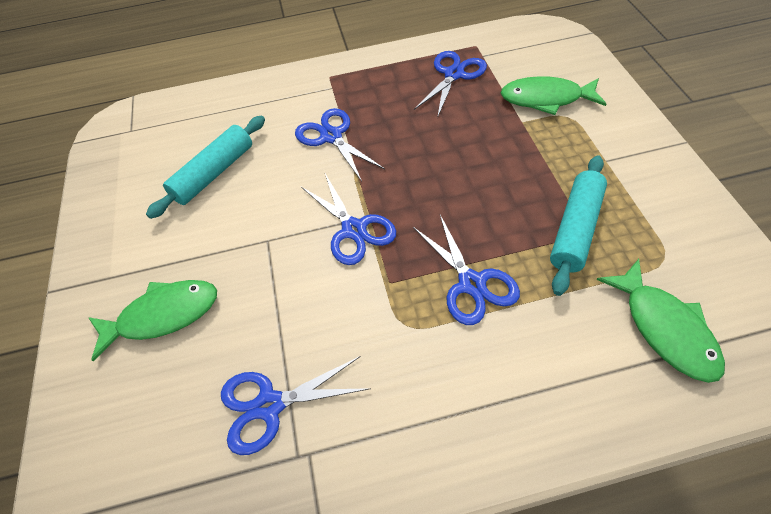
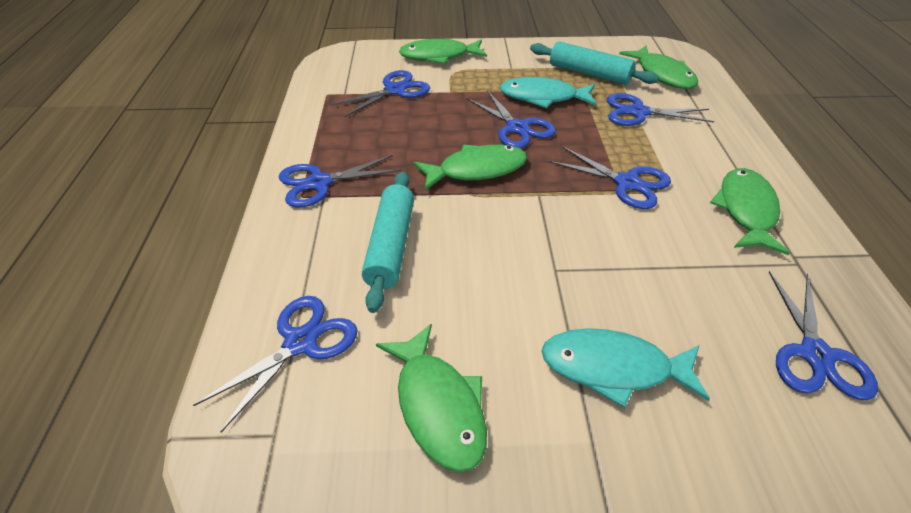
blue scissors: [221,356,371,455] [295,108,385,181] [301,174,396,265] [413,215,520,325] [414,51,487,118] = 5 -> [193,296,358,432] [279,155,402,208] [331,70,430,117] [467,90,556,149] [548,146,671,209] [607,93,715,126] [769,271,878,400] = 7
green fish: [88,280,217,361] [501,76,606,115] [597,259,725,383] = 3 -> [376,324,487,472] [399,39,487,64] [413,145,527,191] [619,45,698,89] [710,168,790,255] = 5
turquoise fish: none = 0 -> [500,77,597,108] [541,328,710,408] = 2

